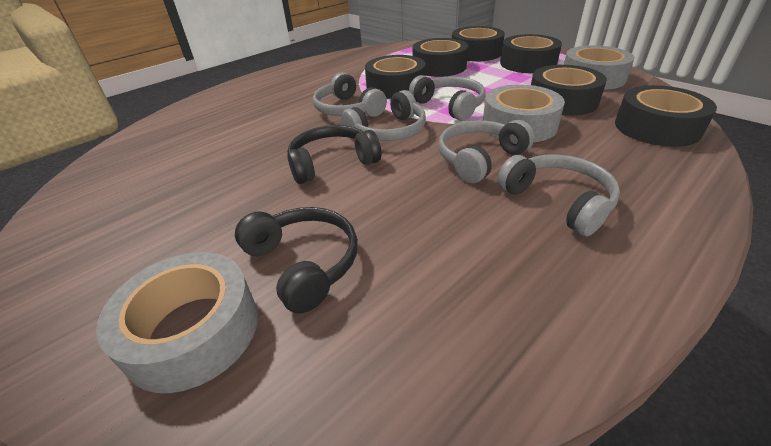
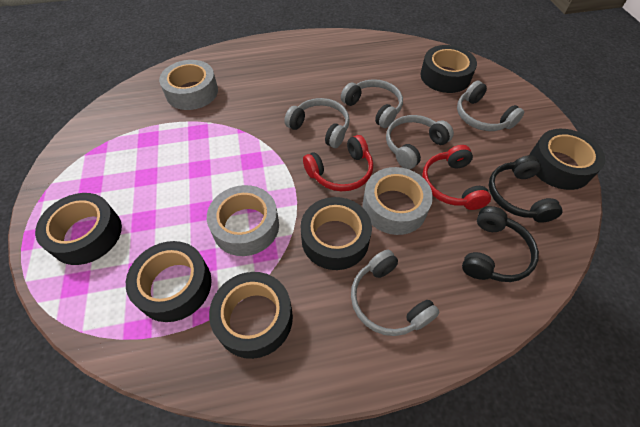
red headphones: none = 0 -> [303,135,373,191] [422,145,491,210] = 2

